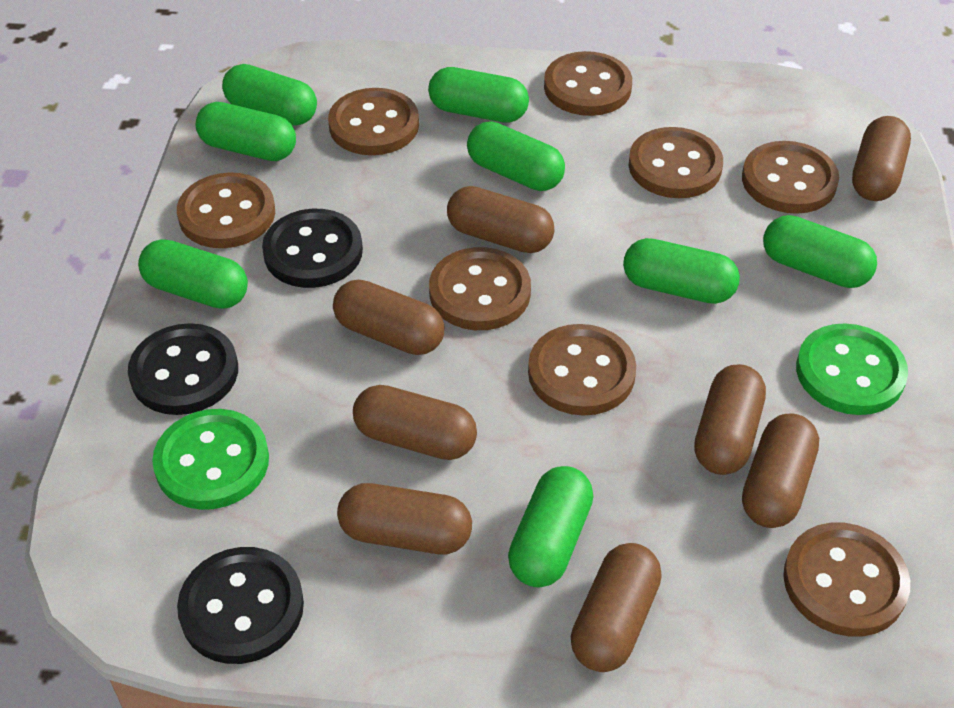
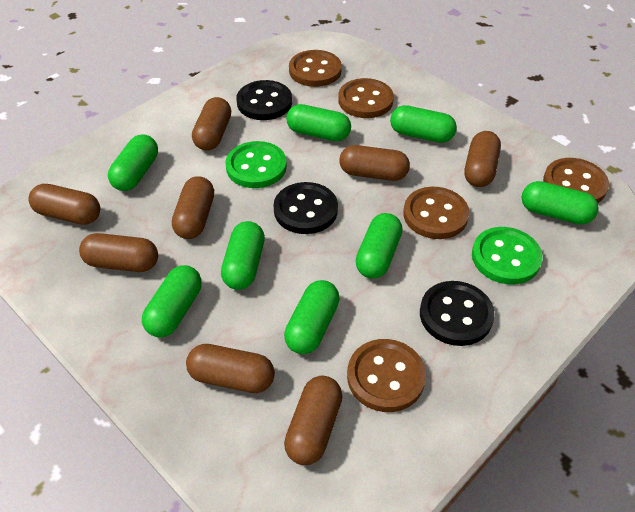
brown button: [177,172,275,248] [328,88,419,155] [429,247,531,330] [528,324,636,416] [544,51,632,116] [629,127,723,198] [742,141,839,214] [783,523,910,637] = 8 -> [289,50,342,87] [338,78,394,118] [347,339,426,412] [403,187,469,239] [543,158,609,203] = 5

